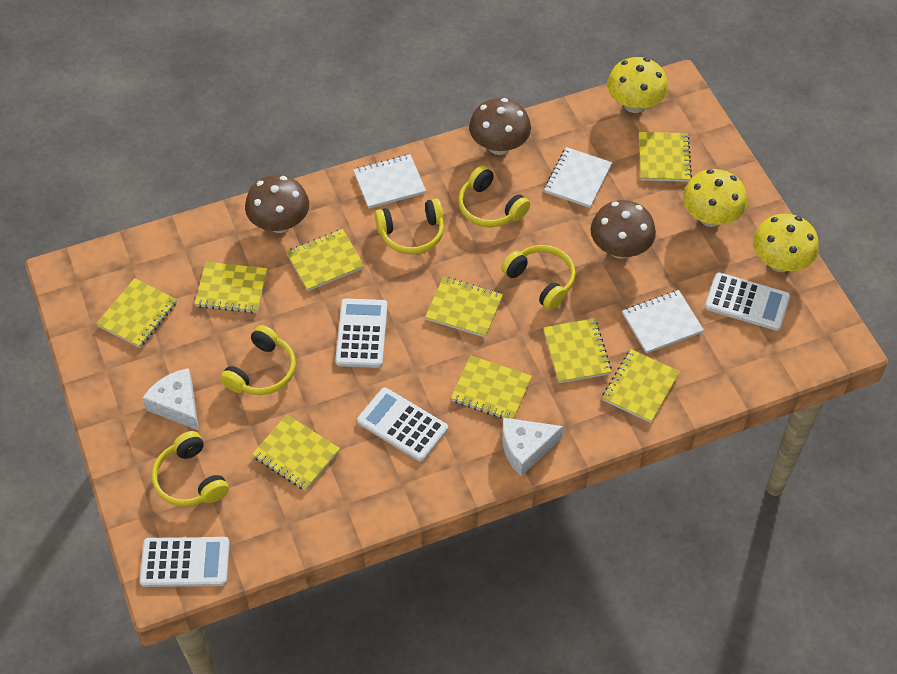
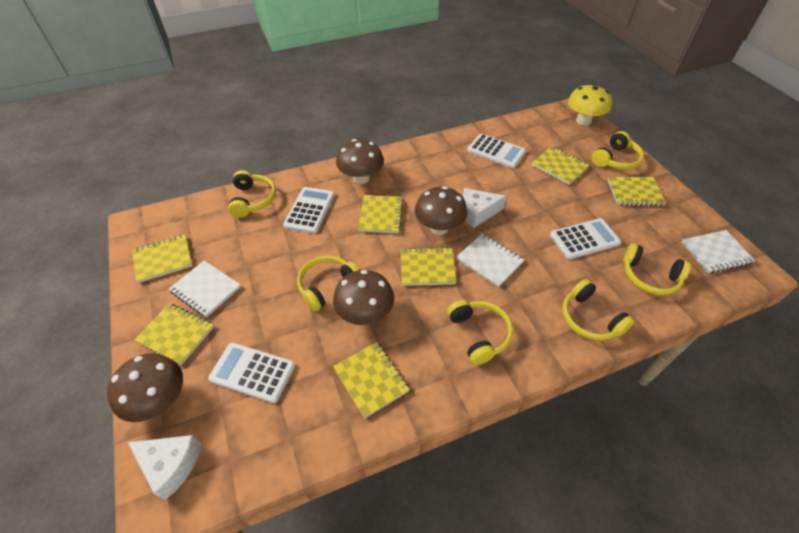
brown mushroom: [245,175,309,233] [469,98,531,155] [590,200,656,259] = 3 -> [107,353,183,422] [333,270,394,325] [336,139,384,184] [415,186,467,235] = 4
yellow headphones: [152,431,229,507] [220,325,296,395] [375,199,444,254] [458,166,530,227] [501,245,576,310] = 5 -> [228,170,276,218] [297,256,359,311] [447,300,513,365] [562,279,635,340] [592,131,644,170] [623,243,691,295] = 6
yellow mushroom: [607,57,668,113] [683,169,747,227] [753,214,819,272] = 3 -> [568,84,612,126] = 1
yellow notebook: [96,278,177,348] [194,262,267,313] [252,415,340,491] [286,229,365,291] [425,277,503,337] [451,355,532,419] [543,318,612,383] [602,349,680,423] [639,132,692,182] = 9 -> [132,235,192,283] [134,303,214,365] [333,342,410,419] [358,195,403,233] [400,247,456,286] [532,146,589,185] [607,177,666,206] = 7

